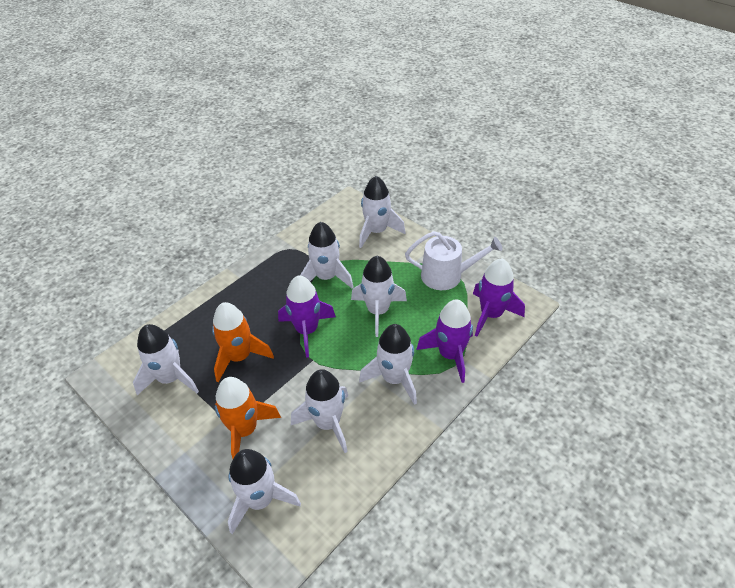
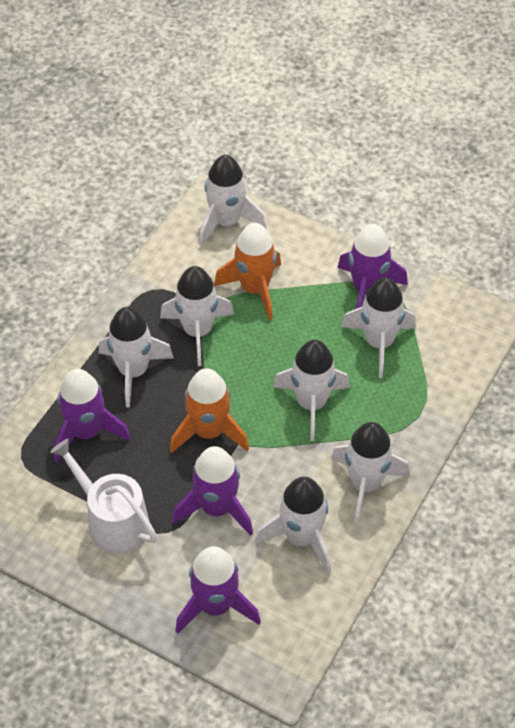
purple rocket: [278,275,336,358] [416,299,473,383] [473,258,525,336] = 3 -> [54,369,131,462] [173,446,253,536] [175,546,261,634] [337,224,408,309] = 4

